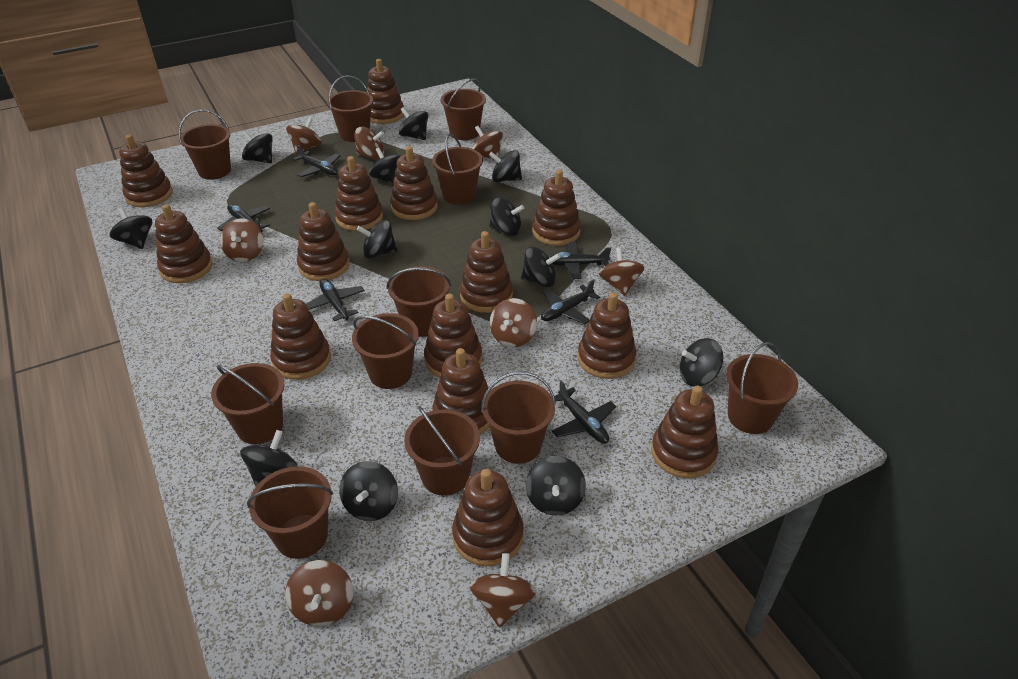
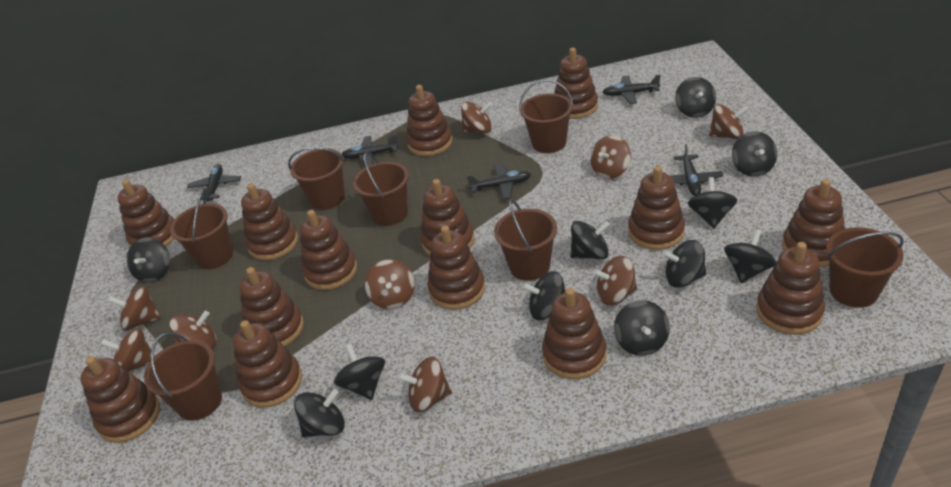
black plane: [217,204,270,232] [293,145,340,177] [306,279,365,321] [541,279,600,324] [548,242,611,279] [552,380,616,444] = 6 -> [187,164,241,202] [342,134,399,166] [467,163,531,199] [603,75,661,104] [669,144,723,196] = 5
black spinning top: [109,207,152,249] [240,430,297,486] [242,130,273,163] [339,461,398,521] [357,220,397,258] [369,147,401,185] [398,107,428,140] [489,150,522,182] [489,197,524,236] [521,247,561,287] [526,456,586,516] [679,338,723,387] = 12 -> [126,237,170,283] [294,389,345,437] [334,344,385,400] [522,271,565,320] [570,221,610,259] [614,300,670,356] [663,240,706,288] [675,77,716,118] [688,177,737,228] [724,229,776,283] [732,131,777,177] = 11
brown bucket: [178,109,231,180] [211,363,285,444] [247,466,333,559] [327,75,373,142] [352,313,419,389] [387,266,451,337] [404,406,480,496] [432,133,483,205] [441,79,486,140] [481,371,556,464] [726,342,798,434] = 11 -> [144,332,222,421] [170,192,233,269] [288,147,345,210] [353,153,409,226] [494,199,557,281] [519,80,574,153] [826,227,904,308] = 7
brown spinning top: [220,218,263,262] [285,560,354,626] [286,117,322,154] [354,127,384,160] [470,553,536,627] [472,126,503,160] [490,298,537,347] [599,247,644,296] = 8 -> [101,327,151,372] [108,286,161,331] [169,311,217,348] [365,259,415,309] [398,357,452,413] [461,101,492,133] [590,135,631,179] [593,256,637,305] [709,104,749,139] = 9

